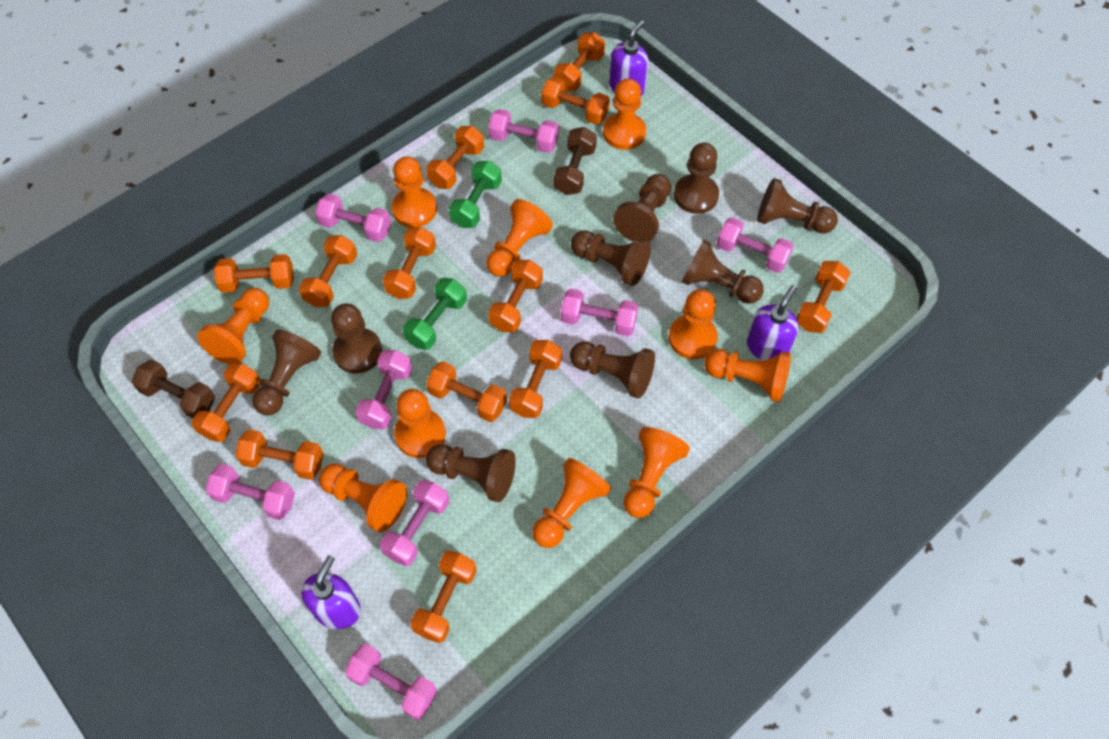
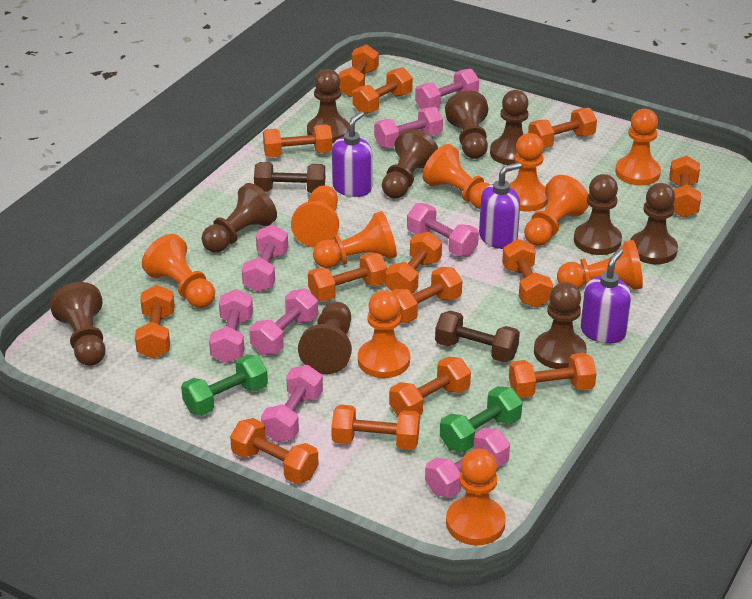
brown pawn: [252,330,321,416] [331,303,382,374] [426,444,516,502] [570,341,655,399] [571,230,651,286] [613,174,671,242] [674,143,719,214] [682,240,764,304] [757,178,838,234] = 9 -> [50,282,105,366] [201,183,277,253] [298,302,352,374] [307,69,349,143] [382,129,438,198] [445,91,488,159] [490,90,529,165] [534,282,587,369] [574,174,622,255] [630,183,678,264] = 10
orange dumbbell: [191,363,260,442] [214,254,294,293] [236,429,323,480] [299,235,357,307] [383,227,436,299] [410,551,477,643] [426,126,484,189] [426,361,507,422] [488,260,543,332] [509,340,562,418] [541,77,610,125] [554,32,605,91] [796,261,851,333] = 13 -> [135,285,175,359] [230,418,319,484] [263,124,332,158] [308,252,387,302] [331,405,420,450] [338,44,379,97] [352,67,413,114] [385,232,442,294] [389,357,471,416] [391,267,462,323] [502,239,553,308] [509,353,597,398] [528,108,597,149] [669,155,701,218] = 14

